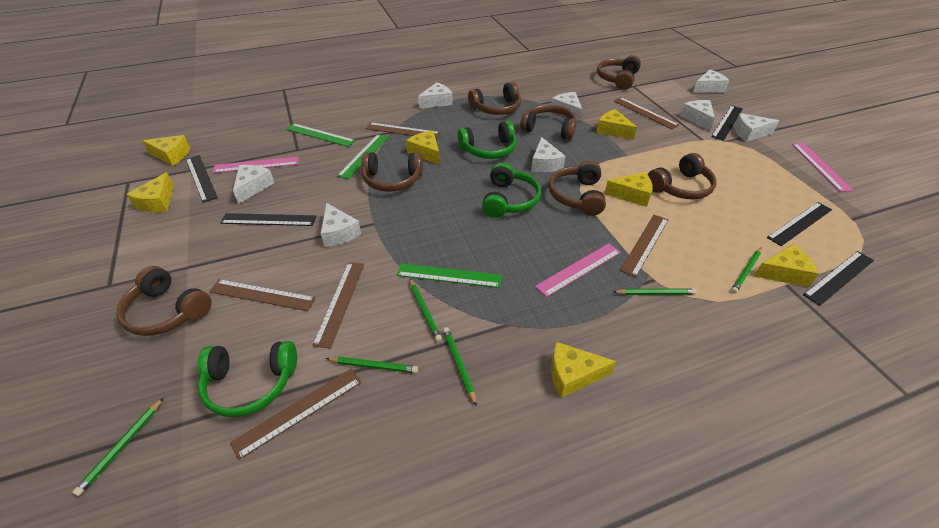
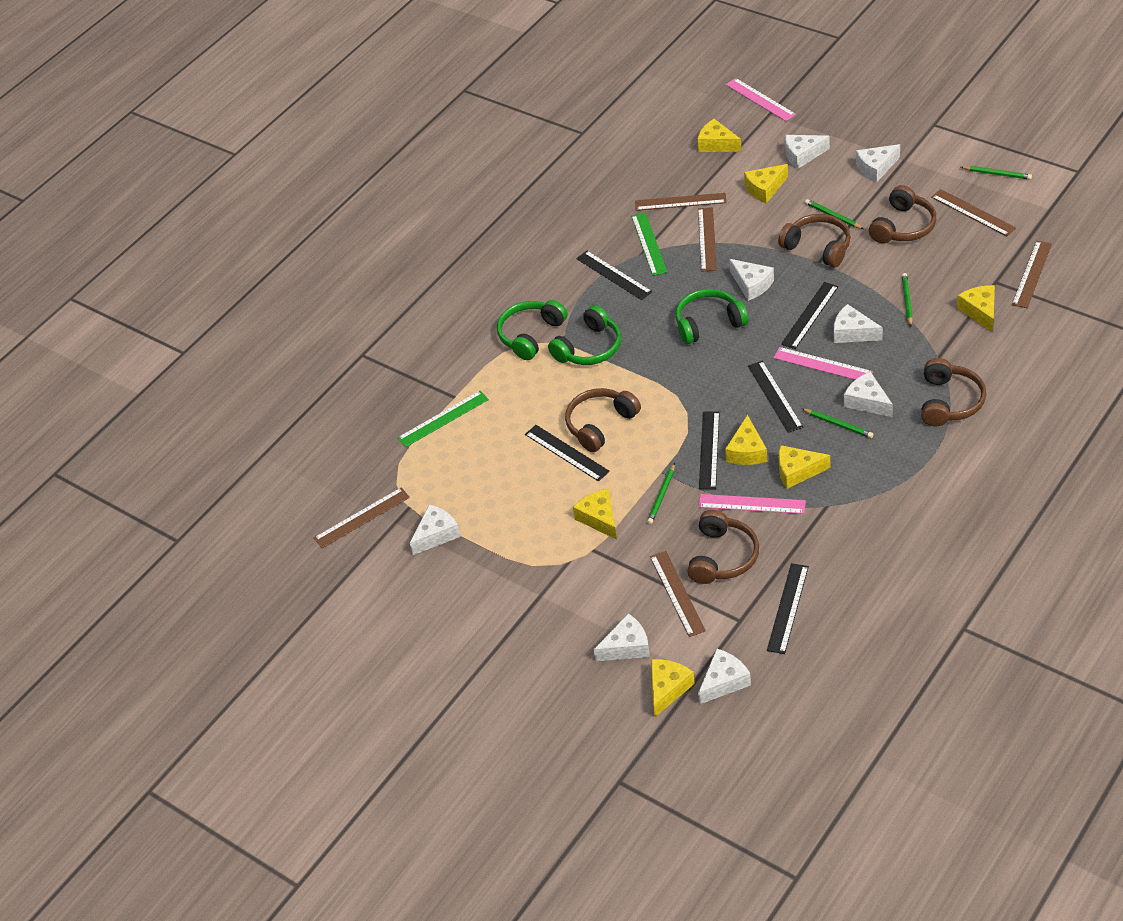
black ruler: [186,155,218,202] [220,213,316,226] [711,105,743,141] [767,202,832,246] [803,251,874,306] = 5 -> [525,425,610,482] [576,251,652,300] [699,411,720,489] [748,361,803,433] [767,563,809,654] [781,282,838,349] = 6
brown headphones: [116,266,212,336] [361,152,423,192] [468,82,521,115] [520,105,577,140] [548,161,606,216] [597,55,641,90] [648,153,717,200] = 7 -> [565,388,641,452] [687,510,759,584] [778,214,851,267] [869,185,936,244] [921,358,986,426] = 5
green pencil: [72,397,164,496] [326,357,418,373] [410,279,442,342] [443,327,477,406] [614,288,697,295] [731,247,762,294] = 6 -> [647,463,675,524] [802,409,873,438] [805,199,864,229] [902,273,913,327] [961,166,1032,180] = 5
green ruler: [286,123,355,147] [337,134,388,179] [397,263,502,288] = 3 -> [397,391,489,447] [631,213,667,276] = 2

